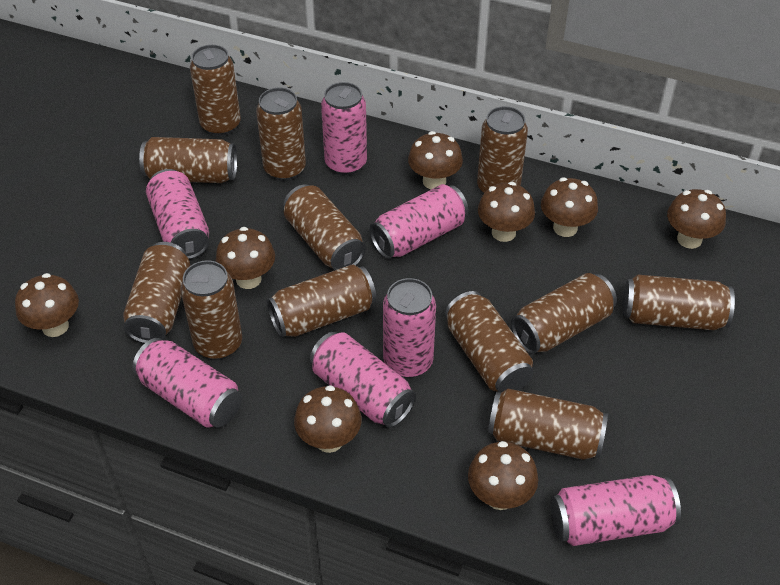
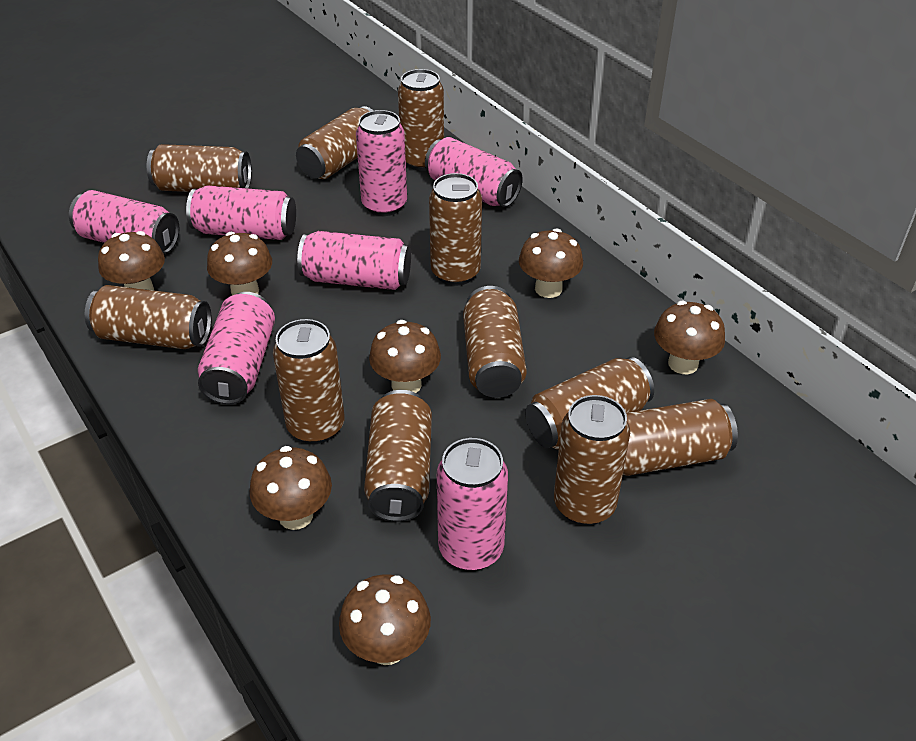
brown can: [123,242,190,344] [139,137,237,183] [181,260,242,360] [190,45,241,136] [256,88,306,181] [267,264,376,338] [284,184,366,270] [445,291,533,393] [477,106,528,194] [488,389,608,460] [511,273,617,354] [623,275,735,330] = 12 -> [85,285,212,349] [147,144,252,192] [273,319,345,444] [296,106,374,179] [364,390,432,522] [398,69,444,171] [429,173,482,286] [463,286,527,398] [525,357,654,450] [554,395,630,526] [623,399,738,476] = 11
brown mushroom: [15,273,79,337] [216,227,275,289] [294,385,362,453] [408,131,463,189] [468,441,538,510] [478,182,535,242] [541,177,598,237] [667,189,726,249] = 8 -> [98,231,165,290] [207,232,272,295] [250,446,332,530] [339,575,431,665] [369,320,441,393] [519,228,583,298] [654,301,725,374] = 7

